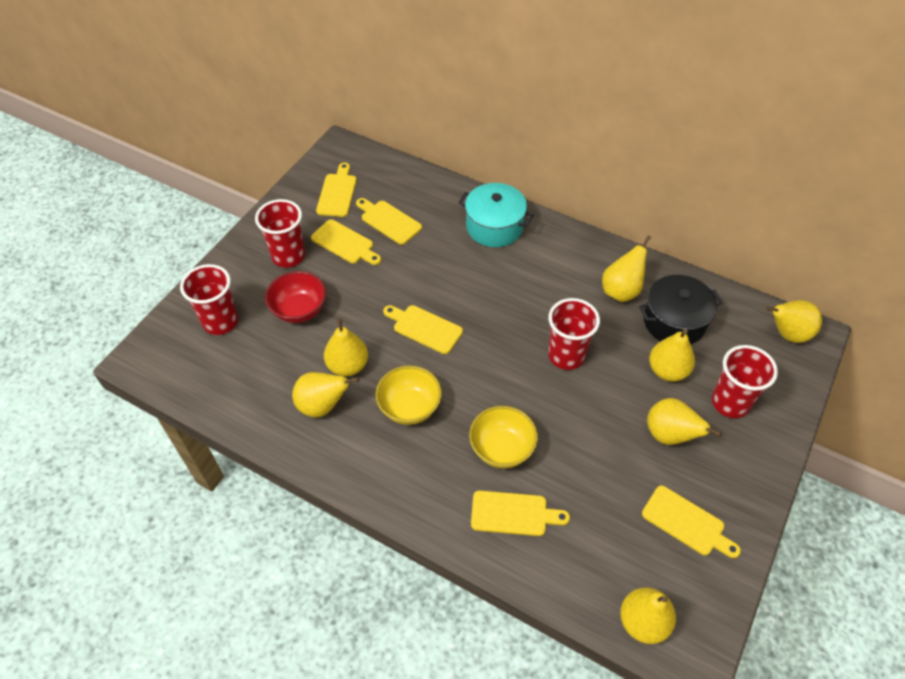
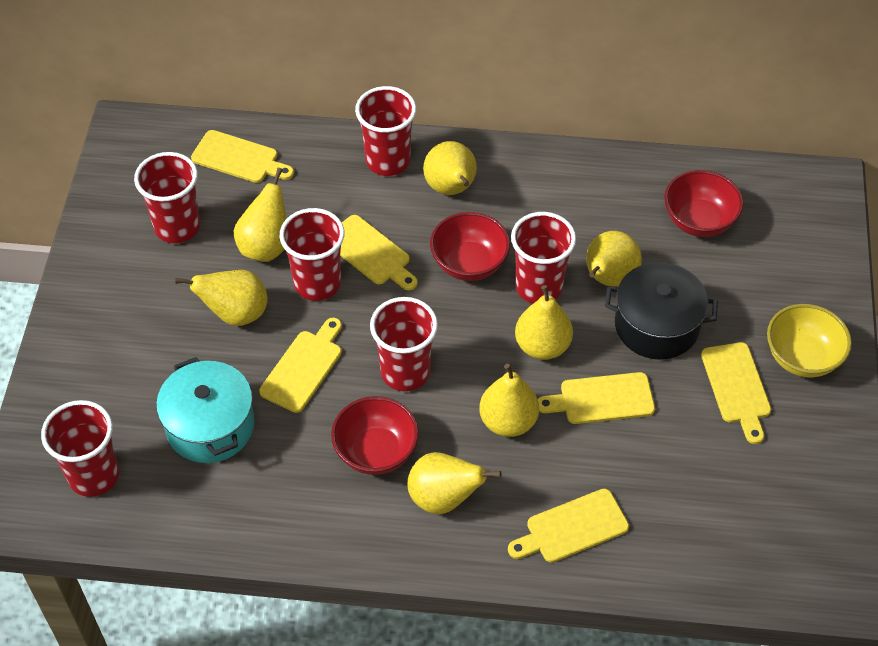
red bowl: [265,271,326,323] = 1 -> [331,396,419,475] [430,212,510,281] [664,170,744,237] = 3
red cup: [180,264,238,335] [255,199,305,268] [548,298,600,370] [712,345,778,418] = 4 -> [41,400,119,497] [134,152,200,243] [280,208,344,301] [355,86,416,176] [370,297,438,391] [511,212,576,303] = 6
yellow bowl: [375,365,442,425] [469,406,538,468] = 2 -> [767,304,852,378] = 1

